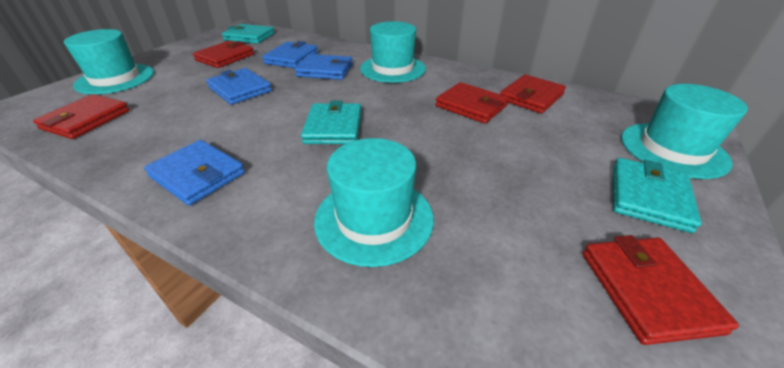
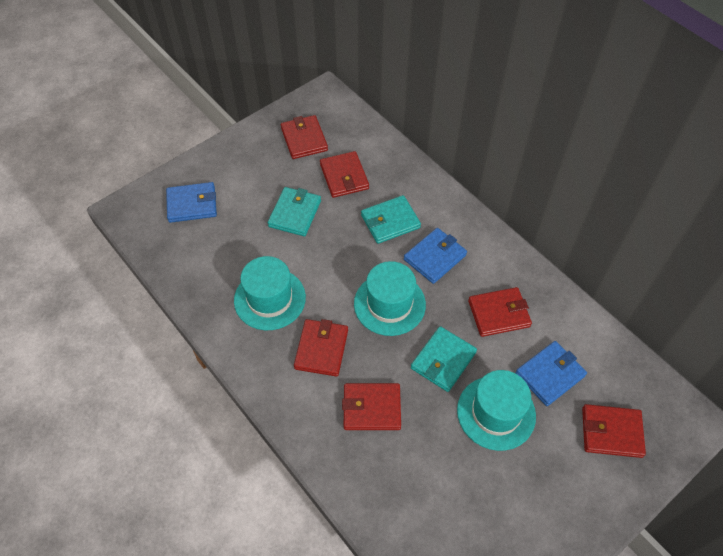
blue wallet: [144,140,245,206] [206,68,272,105] [262,41,318,68] [295,54,353,80] = 4 -> [166,182,217,223] [404,228,467,284] [516,341,587,406] = 3
red wallet: [33,94,130,139] [193,41,254,68] [435,82,509,124] [500,74,566,114] [582,235,739,345] = 5 -> [281,115,328,159] [294,319,348,377] [320,151,369,198] [342,383,401,430] [468,287,532,337] [582,404,646,458] = 6
turquoise hat: [64,29,154,94] [314,138,434,267] [360,21,426,83] [621,84,748,179] = 4 -> [234,256,306,330] [354,261,426,336] [457,370,536,451] = 3

